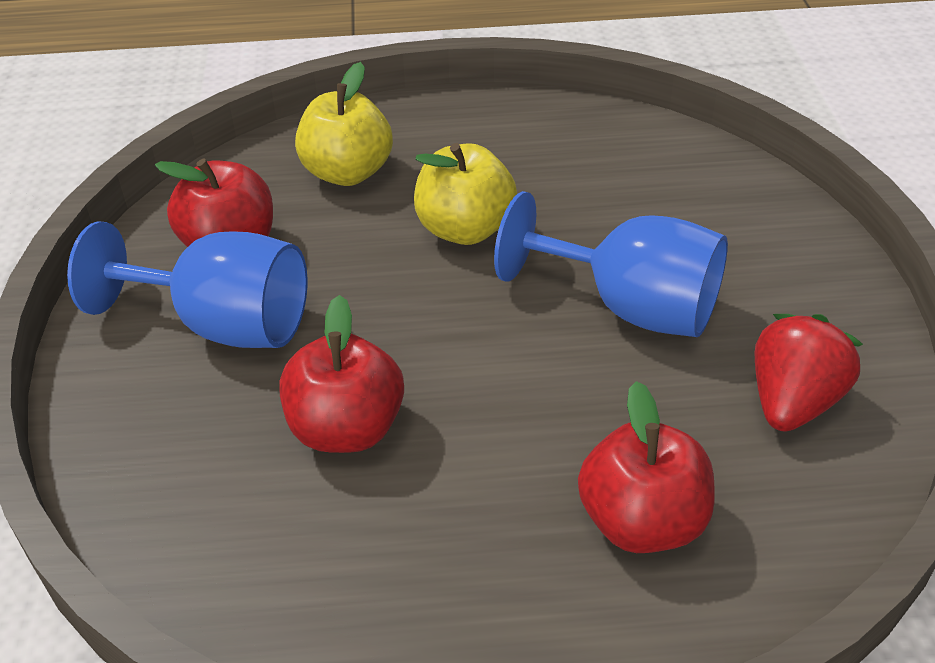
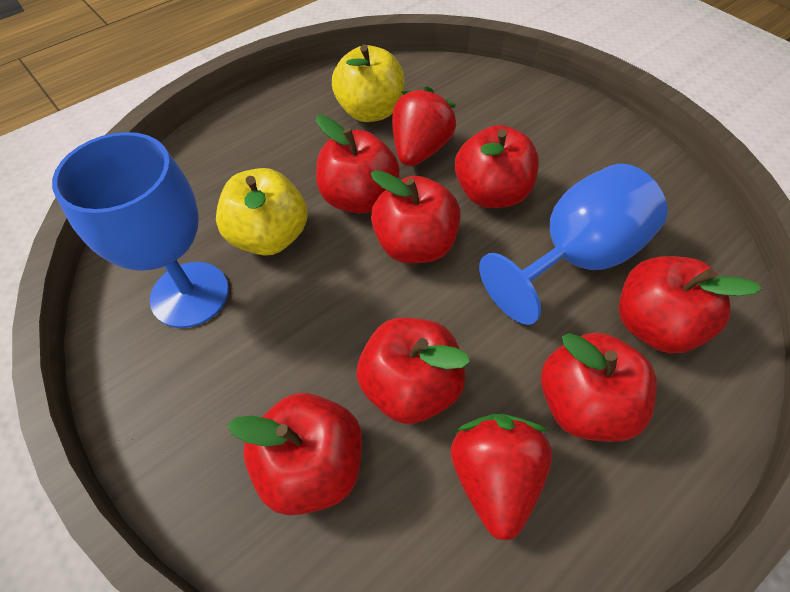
red apple: [155,159,273,247] [279,295,404,453] [578,381,714,553] = 3 -> [227,393,362,515] [316,115,400,214] [357,318,470,424] [371,170,461,263] [455,125,539,208] [541,333,657,442] [619,256,762,353] = 7
red strawberry: [755,314,863,432] = 1 -> [392,86,456,166] [451,414,552,541] = 2

